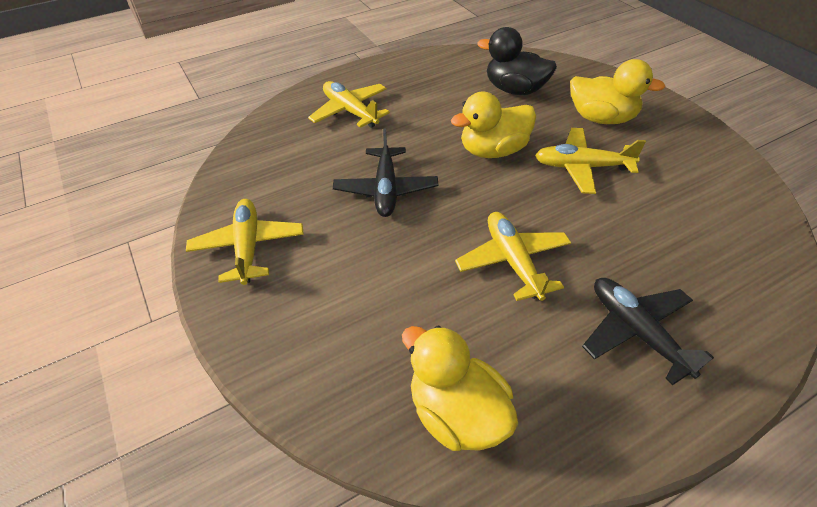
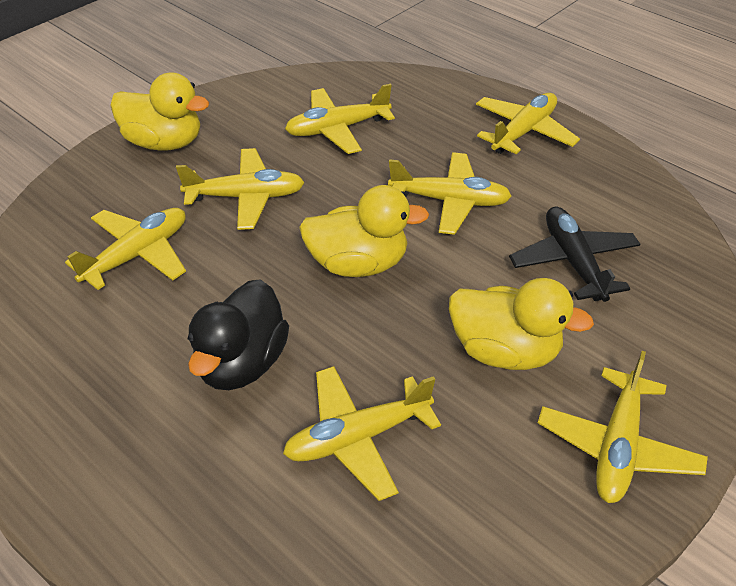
black plane: [333,128,438,217] [582,278,714,385] = 2 -> [509,207,640,302] = 1
yellow plane: [186,199,304,285] [308,81,390,128] [455,212,571,301] [535,128,646,194] = 4 -> [65,208,186,290] [176,148,305,230] [283,366,441,501] [285,83,395,154] [388,152,512,235] [476,93,580,154] [538,351,708,503] = 7

